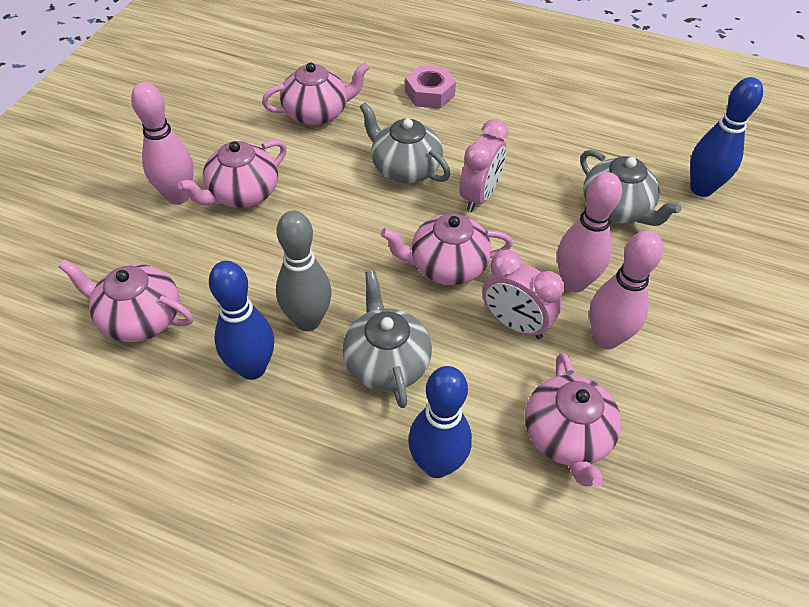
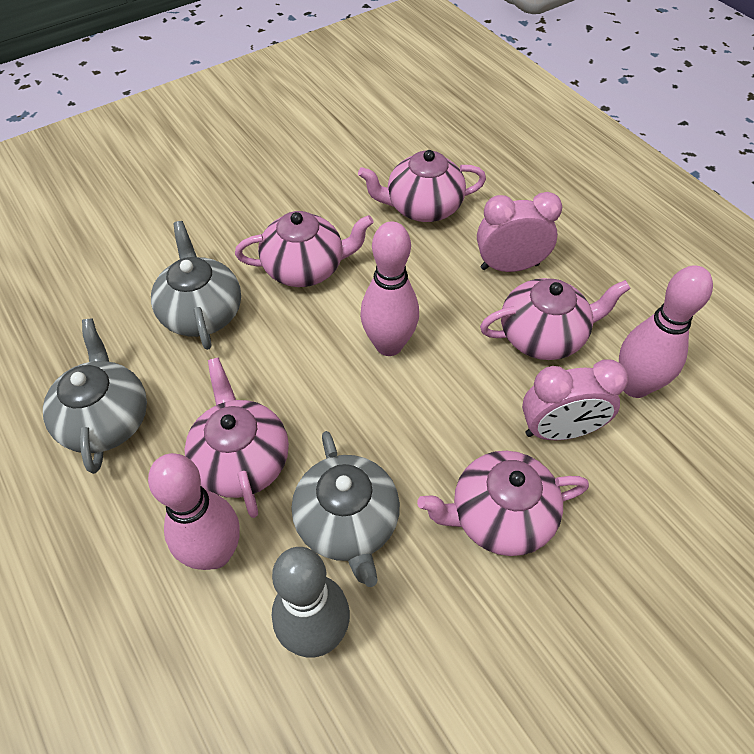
blue bowling pin: [209,261,274,380] [408,366,472,478] [690,77,763,197] = 3 -> none = 0
pink nut: [405,65,456,109] = 1 -> none = 0

